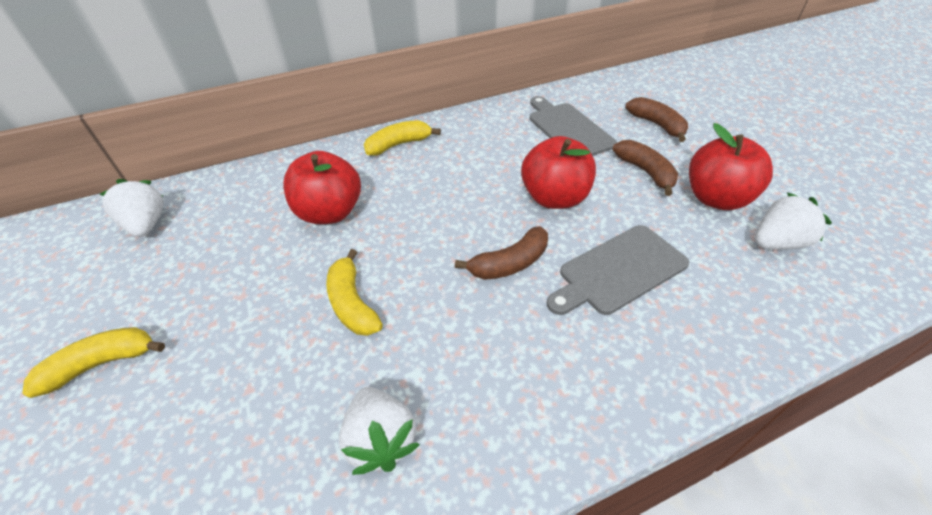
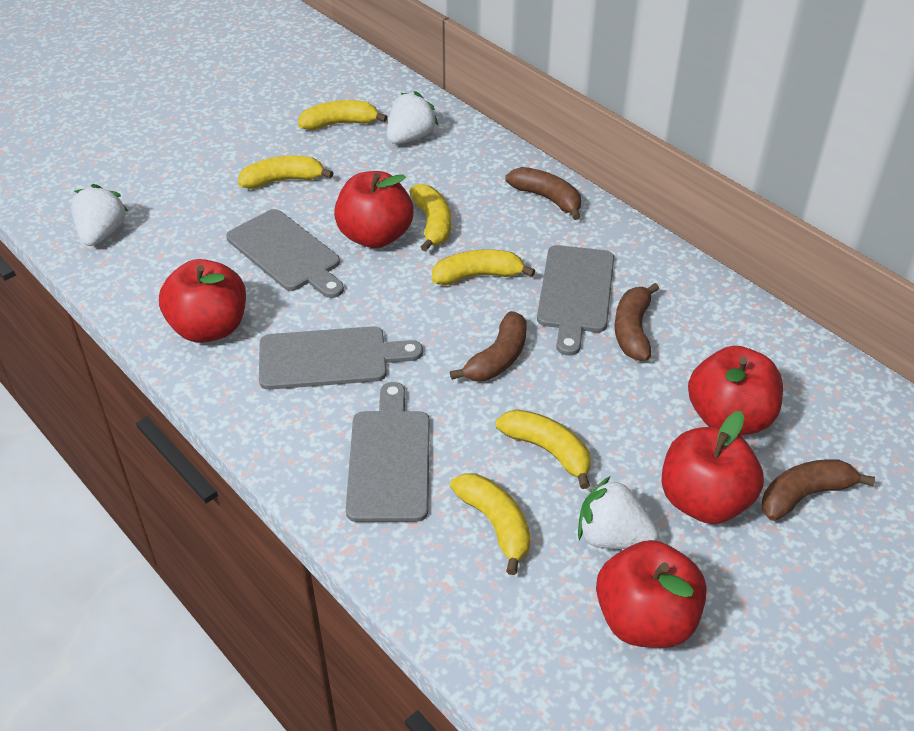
brown banana: [455,226,548,280] [612,140,678,196] [625,97,688,142] = 3 -> [450,311,527,381] [505,167,581,220] [614,283,659,361] [762,459,875,521] = 4
grey cutting board: [530,96,617,156] [547,225,689,315] = 2 -> [226,209,344,298] [259,326,423,390] [346,382,430,522] [537,245,614,356] = 4
red apple: [283,151,361,224] [521,136,596,209] [689,123,773,210] = 3 -> [159,259,246,343] [334,171,414,248] [596,540,707,648] [661,411,764,524] [688,346,783,435] = 5
yellow banana: [22,327,165,398] [326,249,383,336] [364,120,441,156] = 3 -> [238,155,333,189] [298,100,388,130] [409,184,451,252] [432,250,535,285] [450,473,530,575] [496,410,591,489] = 6

